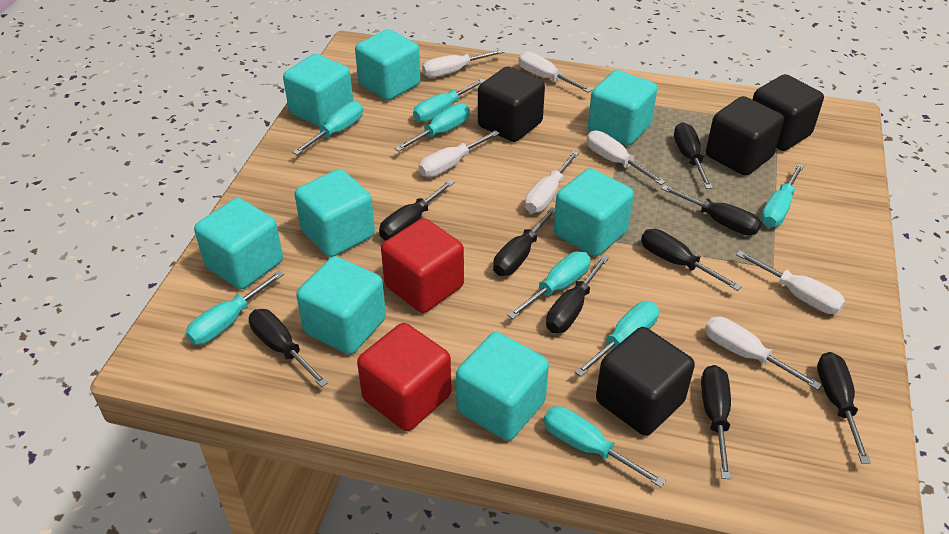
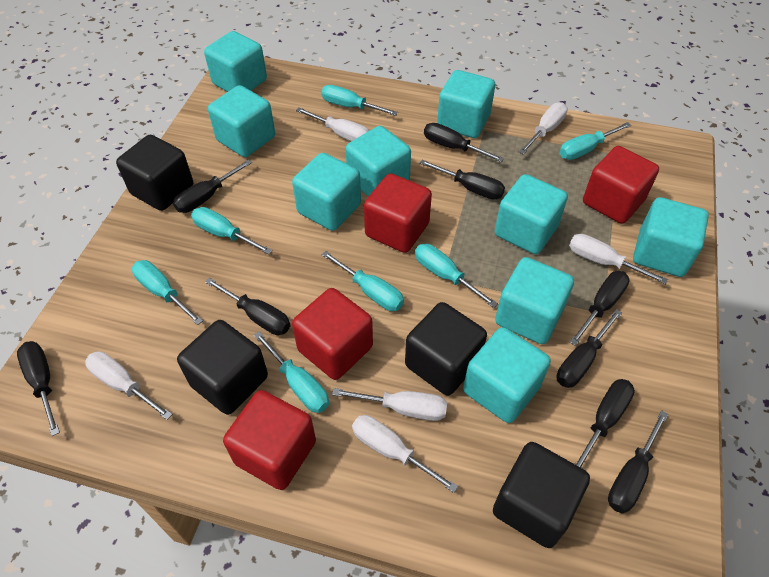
red cube: [357,323,452,431] [381,218,464,313] = 2 -> [223,390,316,490] [292,288,373,380] [364,173,432,253] [583,146,659,224] = 4
turquoise cube: [194,198,283,289] [283,54,353,126] [295,169,375,257] [296,256,386,354] [355,29,421,100] [456,332,549,441] [554,168,634,256] [588,70,657,146] = 8 -> [204,31,267,92] [208,85,275,157] [292,153,361,231] [345,126,411,197] [437,70,495,138] [463,327,551,423] [495,174,568,254] [495,257,574,344] [633,197,709,277] = 9
turquoise screwdriver: [186,270,284,345] [292,101,363,155] [394,103,470,152] [413,78,485,122] [507,251,591,319] [543,406,666,487] [575,301,659,377] [761,163,804,227] = 8 -> [132,260,203,325] [191,207,273,255] [254,331,329,413] [321,85,398,116] [321,251,404,311] [415,244,498,308] [560,122,631,160] = 7
white screwdriver: [419,130,500,177] [422,49,504,78] [519,51,592,93] [525,151,579,213] [587,131,665,185] [705,317,822,390] [736,251,845,314] = 7 -> [85,351,173,420] [296,108,369,141] [332,388,447,421] [352,415,458,493] [519,102,568,155] [569,234,668,284] = 6

